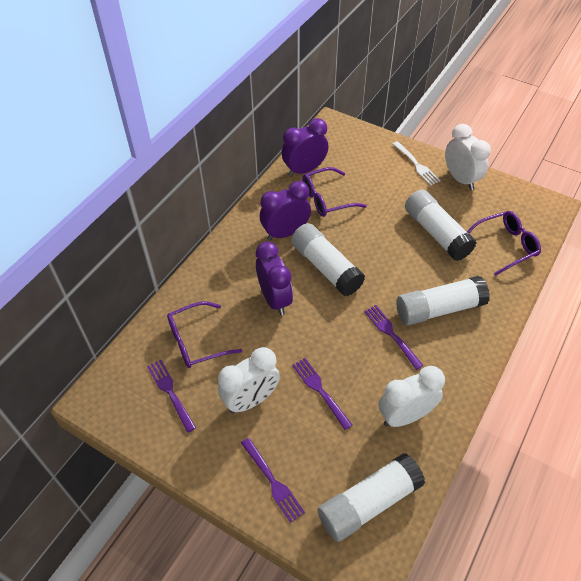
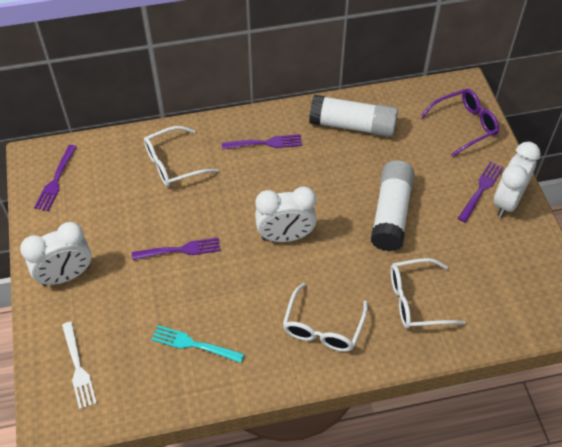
purple clock: [256,242,293,315] [260,181,311,240] [282,118,329,177] = 3 -> none = 0
purple glasses: [167,301,242,368] [302,167,367,217] [467,211,541,276] = 3 -> [420,89,499,157] = 1
turquoise fork: none = 0 -> [151,325,244,363] = 1
white glasses: none = 0 -> [144,126,219,187] [283,283,368,352] [391,258,465,329] = 3
white glue stick: [291,223,365,296] [318,453,425,542] [396,276,490,325] [405,189,477,261] = 4 -> [309,95,398,137] [371,160,415,252] = 2

